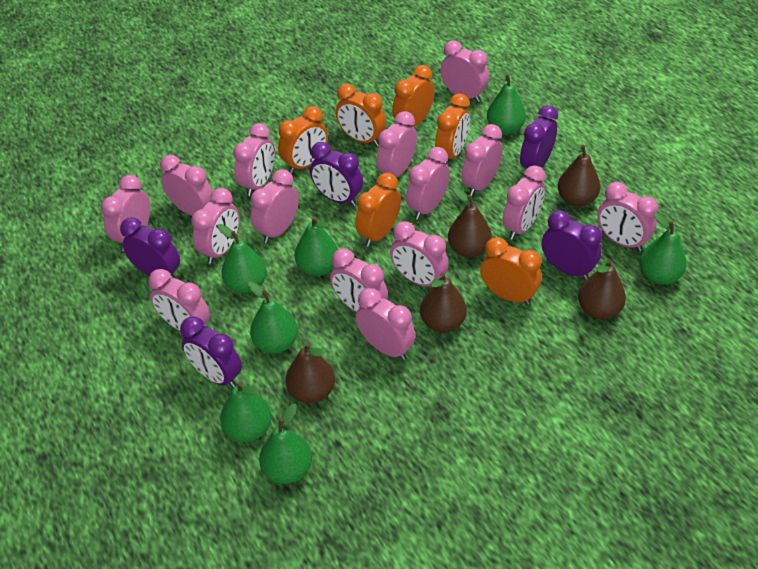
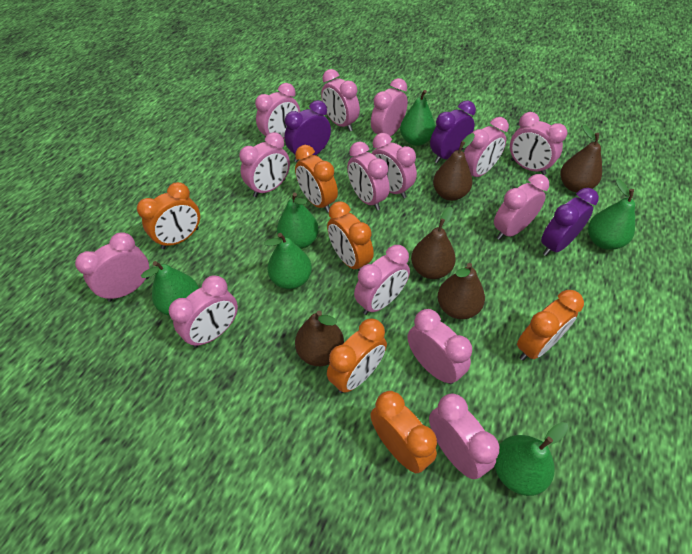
green pear: [218,224,267,293] [220,381,272,442] [248,282,298,354] [259,403,312,484] [294,216,338,276] [487,68,526,135] [640,213,687,285] = 7 -> [141,261,199,316] [264,233,312,289] [277,193,319,249] [400,90,437,146] [494,422,568,496] [588,179,635,250] = 6
pink clock: [101,175,150,251] [148,269,210,331] [160,155,213,216] [191,188,239,264] [233,123,275,196] [251,169,299,243] [330,248,388,312] [356,288,416,360] [377,111,417,177] [390,221,449,286] [406,147,450,220] [441,40,489,102] [461,124,503,196] [502,165,546,240] [597,182,658,251] = 15 -> [75,233,149,302] [169,275,238,348] [239,132,290,197] [255,83,300,139] [321,69,360,131] [347,141,390,210] [354,245,410,315] [371,78,408,137] [372,133,417,198] [407,309,472,384] [429,394,499,479] [464,117,509,177] [494,174,549,240] [510,112,567,175] = 14
purple clock: [120,217,180,278] [180,316,242,388] [310,142,363,206] [520,105,558,168] [542,210,602,280] = 5 -> [285,100,331,162] [430,100,476,163] [541,188,599,256] = 3

